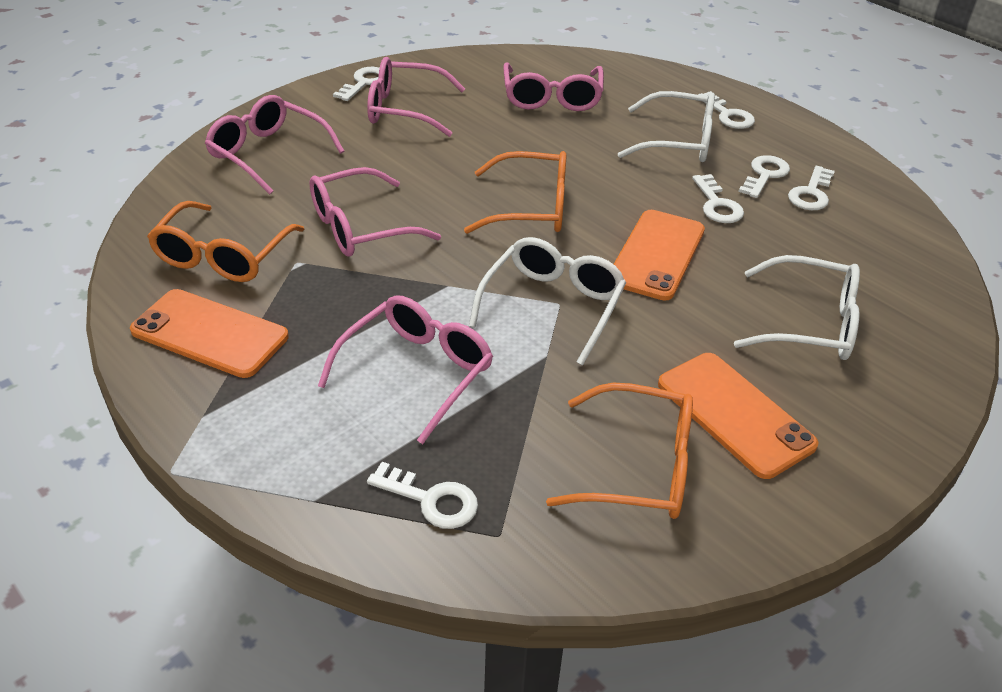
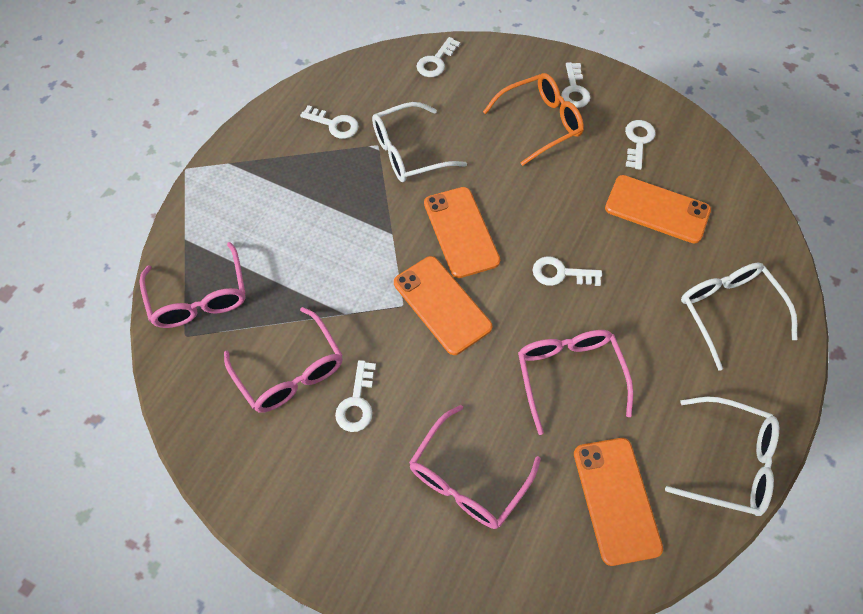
orange glasses: [147,201,304,282] [464,151,566,234] [546,383,693,519] = 3 -> [483,73,584,166] = 1
orange phone: [130,289,289,378] [614,210,705,301] [658,353,819,479] = 3 -> [394,256,492,355] [424,187,500,278] [574,438,663,566] [605,175,711,244] = 4
pink glasses: [205,95,344,194] [309,167,441,257] [318,295,493,444] [367,57,465,137] [503,63,604,111] = 5 -> [139,242,246,328] [224,307,343,413] [409,405,541,529] [518,330,633,435] = 4

